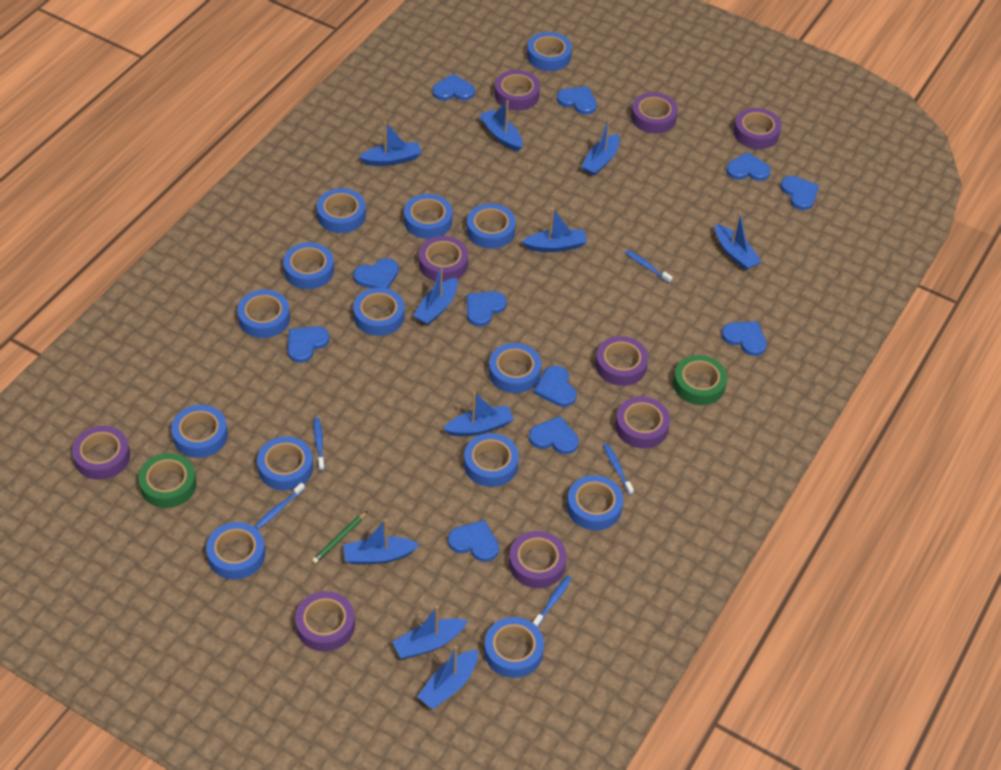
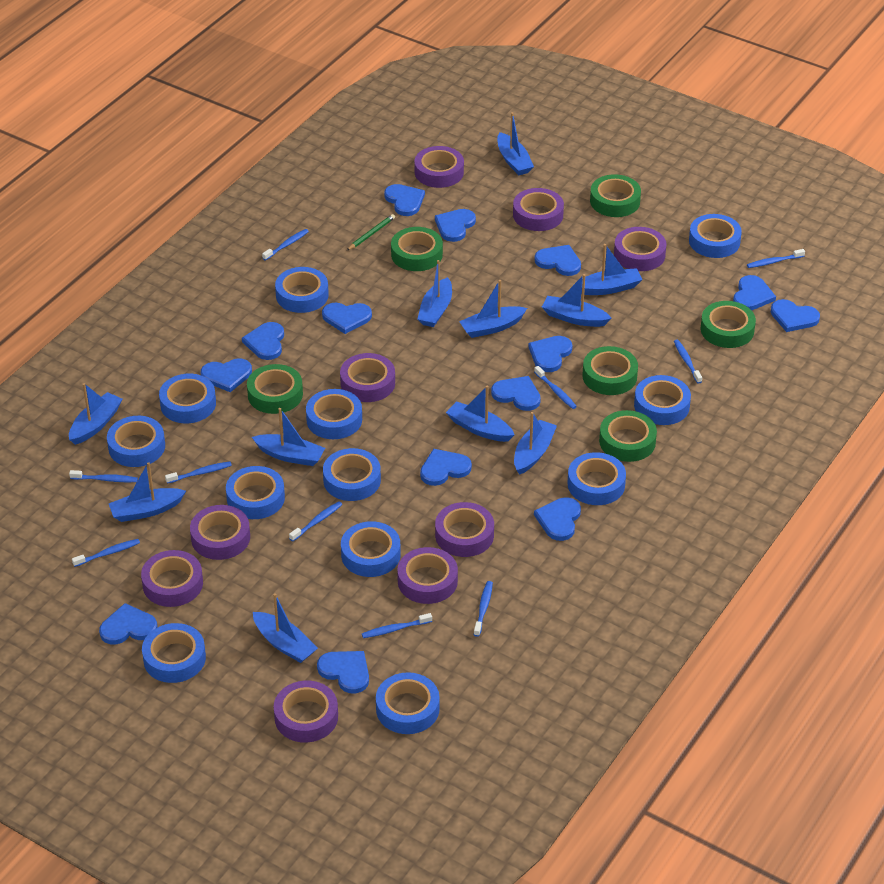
blue boat: [343,519,420,564] [359,122,421,166] [392,606,467,659] [413,265,458,325] [417,646,478,710] [443,392,514,436] [479,100,523,152] [522,208,587,252] [581,118,620,176] [715,211,762,270] = 10 -> [69,383,123,445] [109,462,186,522] [252,408,325,466] [253,593,318,663] [417,260,452,327] [446,386,515,442] [459,280,527,338] [497,112,534,175] [514,412,557,475] [542,274,612,327] [581,244,643,295] = 11
blue heart: [288,326,330,363] [353,258,399,289] [432,74,475,101] [448,520,499,562] [467,291,507,327] [529,416,579,454] [534,366,577,407] [557,86,597,115] [721,321,767,356] [726,152,771,181] [780,176,819,210] = 11 -> [99,603,158,645] [201,358,252,392] [242,322,284,360] [317,651,369,694] [322,302,372,334] [384,184,425,216] [420,449,472,486] [435,209,476,242] [491,376,541,411] [528,336,572,372] [534,497,581,541] [535,245,581,276] [733,275,776,310] [771,299,820,332] = 14
blue tape: [171,405,228,458] [206,522,265,580] [237,290,290,338] [257,436,313,490] [283,242,334,289] [317,188,366,233] [353,287,405,336] [404,194,452,239] [464,433,519,487] [467,204,516,249] [484,617,544,678] [489,343,541,393] [527,32,572,71] [567,475,623,530] = 14 -> [107,416,165,467] [142,623,206,683] [159,374,216,423] [226,466,285,519] [275,267,329,313] [306,389,362,439] [323,448,381,501] [341,521,401,577] [376,672,440,734] [568,452,626,505] [634,375,691,425] [689,214,742,258] = 12
blue toothbrush: [255,483,305,529] [314,418,325,471] [533,576,572,627] [603,443,634,495] [625,250,673,283] = 5 -> [69,470,138,482] [72,539,140,567] [165,461,232,484] [262,229,309,261] [289,501,342,541] [362,613,432,638] [474,581,493,637] [534,366,577,409] [674,340,702,384] [747,249,805,268] = 10
green tape: [138,453,197,508] [673,355,727,405] = 2 -> [247,364,303,414] [391,227,443,271] [582,346,638,395] [590,174,641,217] [599,410,657,462] [701,301,756,348] = 6

